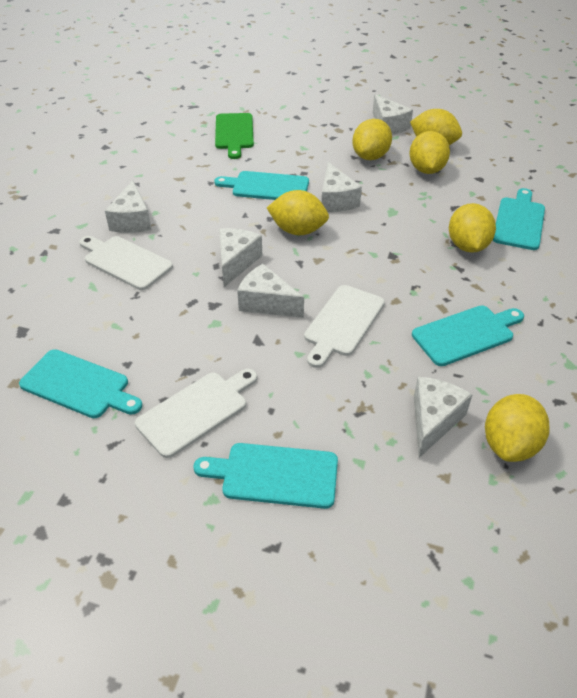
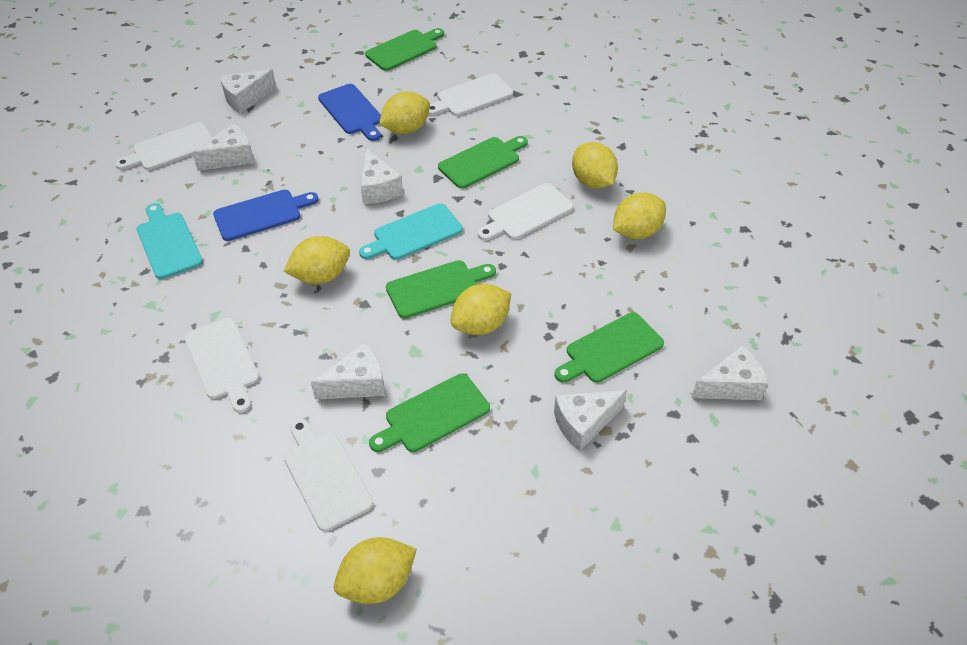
blue cutting board: none = 0 -> [213,190,319,241] [318,84,381,141] = 2
green cutting board: [215,113,254,159] = 1 -> [365,28,444,71] [369,374,490,452] [386,260,496,319] [438,136,528,189] [555,312,664,383] = 5
turquoise cutting board: [19,349,142,418] [194,443,338,509] [214,171,309,200] [412,305,524,366] [493,188,545,250] = 5 -> [136,203,203,279] [359,203,463,260] = 2
white cutting board: [79,236,173,290] [135,369,257,458] [304,285,385,368] = 3 -> [115,122,213,170] [184,318,260,413] [284,419,373,531] [428,73,513,116] [478,183,573,240] = 5

